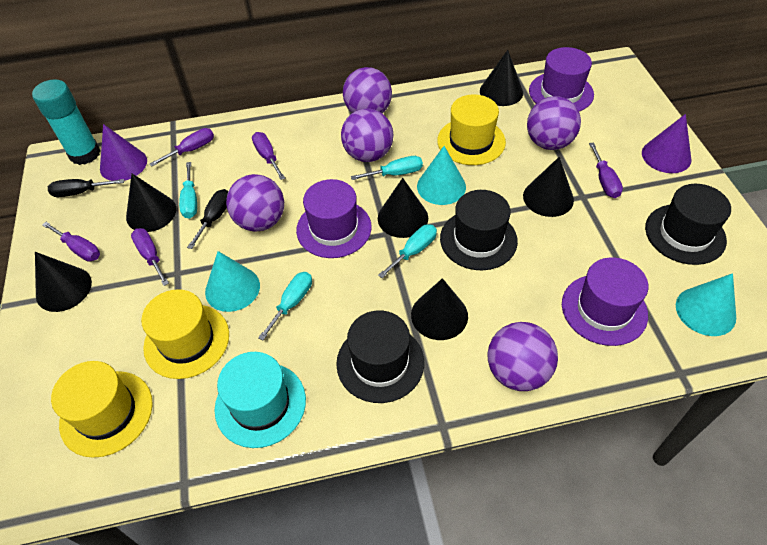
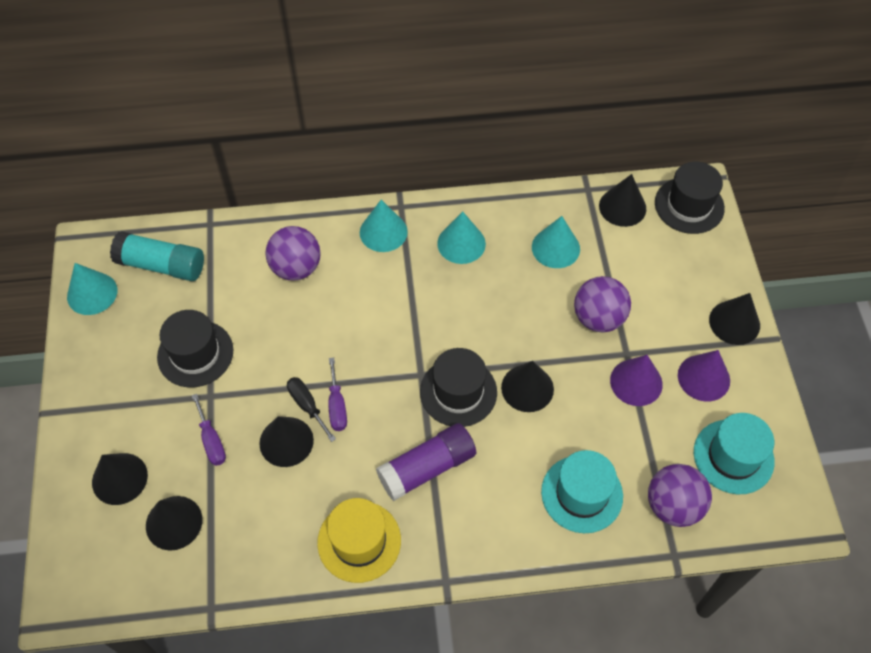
black screwdriver: [48,179,124,197] [187,189,229,249] = 2 -> [287,377,336,442] = 1
purple ball: [226,174,284,232] [341,108,393,162] [343,67,392,113] [487,322,558,391] [527,96,581,150] = 5 -> [265,226,321,281] [574,276,631,332] [648,464,712,527] = 3
purple glue stick: none = 0 -> [376,423,476,501] = 1
purple hat: [296,179,372,258] [529,47,594,112] [562,257,648,346] = 3 -> none = 0
purple screwdriver: [42,222,100,262] [131,228,169,286] [150,128,214,167] [252,132,285,180] [589,142,623,198] = 5 -> [192,394,226,466] [328,358,347,431] = 2
turquoise cone: [205,251,260,312] [417,146,466,205] [676,273,736,336] = 3 -> [67,263,117,315] [360,200,408,252] [437,212,486,264] [532,216,580,268] = 4
turquoise hat: [215,352,306,448] = 1 -> [541,450,623,533] [694,413,775,494] = 2
turquoise screwdriver: [179,162,197,219] [258,272,312,340] [351,156,423,180] [378,224,437,278] = 4 -> none = 0
yellow hat: [51,361,153,458] [141,289,229,379] [437,94,506,165] = 3 -> [317,498,401,583] = 1

